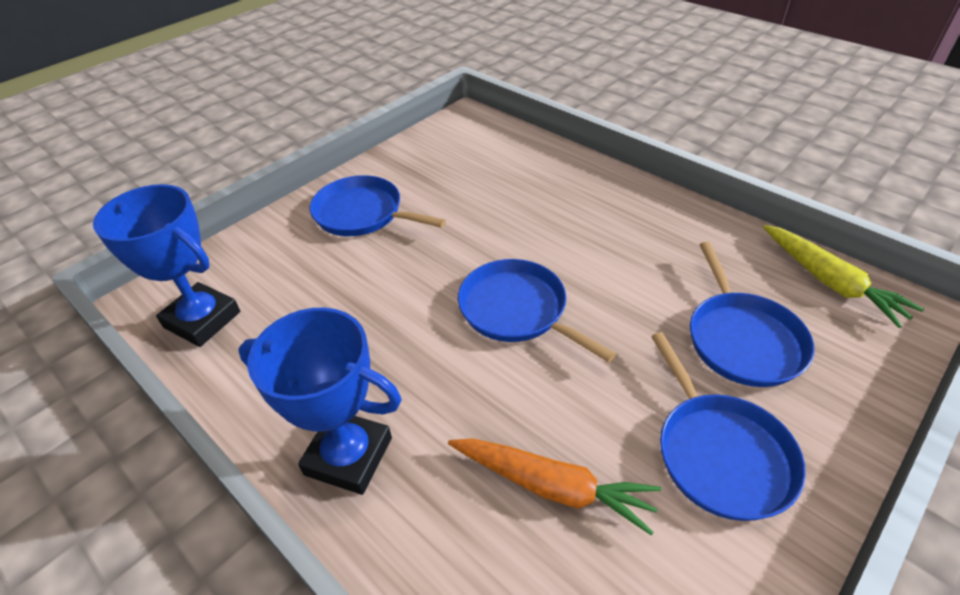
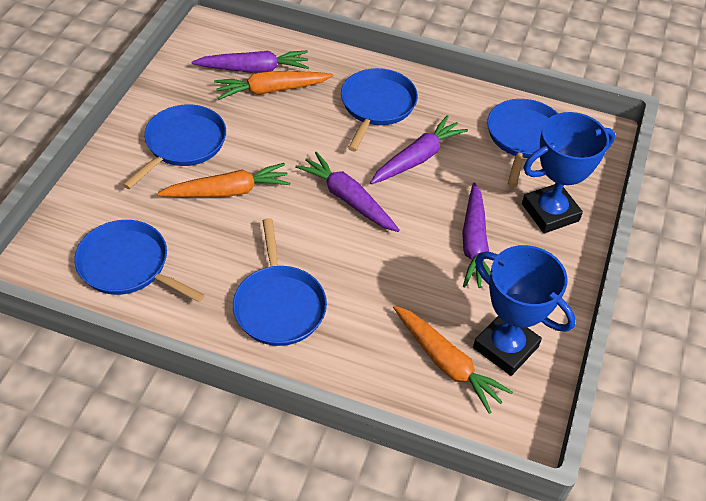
blue pan: [309,175,446,236] [458,259,616,363] [651,332,806,521] [690,242,815,387] = 4 -> [74,220,205,302] [123,104,226,189] [233,218,327,346] [341,68,418,152] [487,99,558,187] = 5
orange carrot: [448,438,661,535] = 1 -> [157,163,290,197] [214,71,333,100] [393,305,513,414] = 3
purple carrot: none = 0 -> [191,51,309,73] [295,152,400,232] [370,115,468,184] [462,182,491,288] = 4
yellow carrot: [763,225,924,328] = 1 -> none = 0

